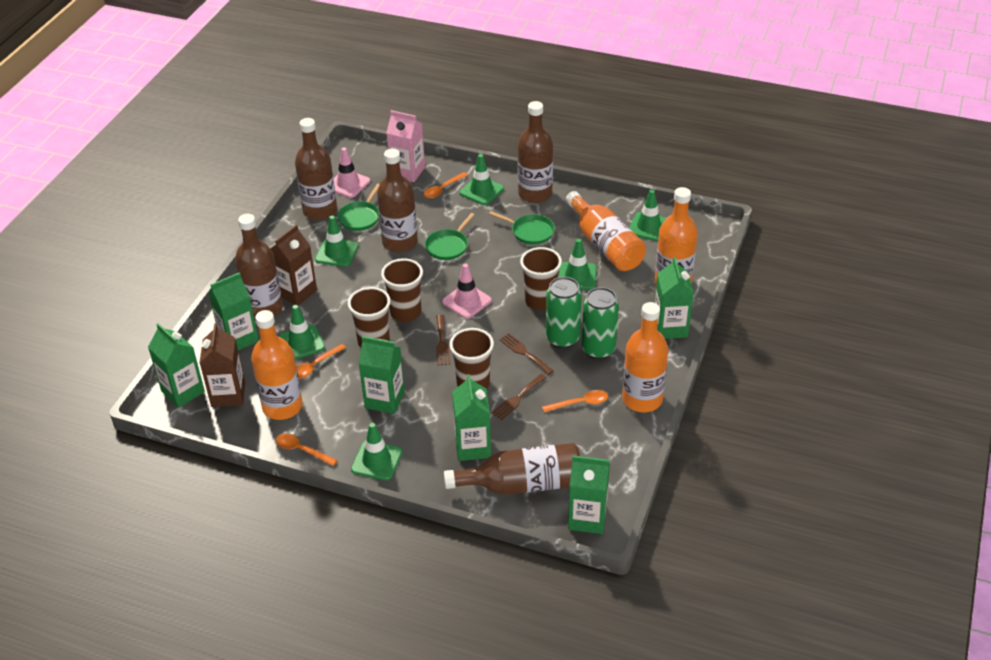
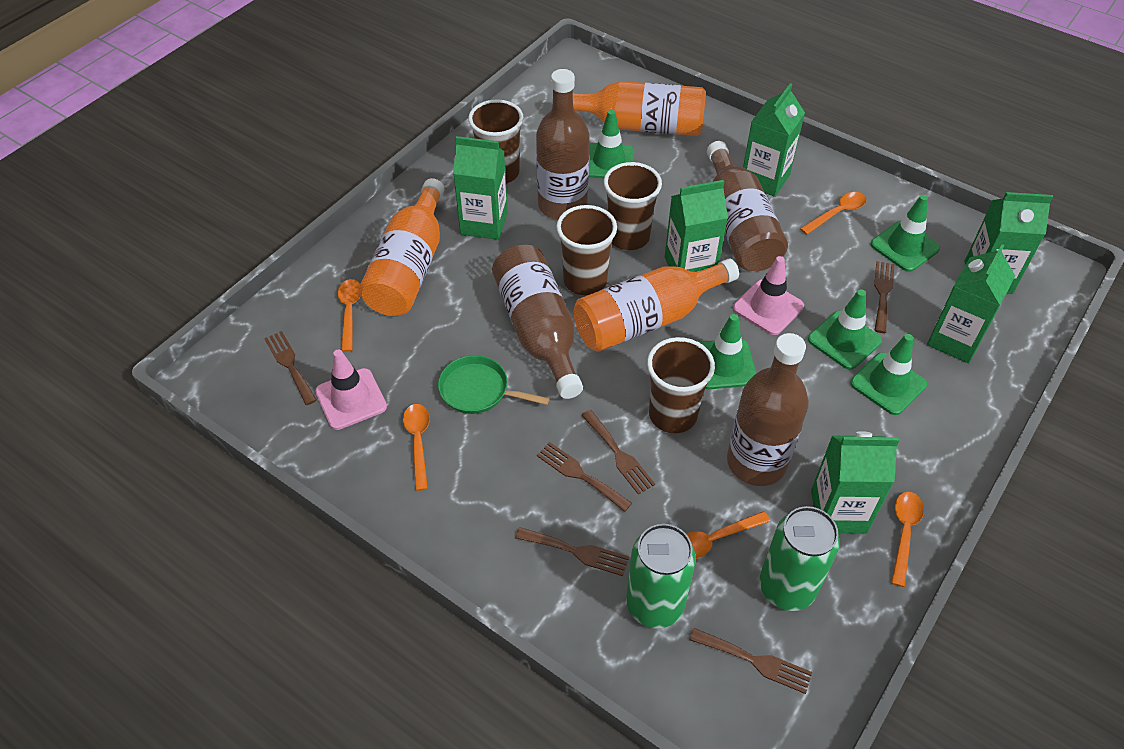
brown bottle: [235,214,283,319] [295,118,337,220] [377,149,418,253] [444,443,580,495] [518,101,553,203] = 5 -> [492,245,583,399] [536,69,589,220] [707,141,788,271] [727,333,809,486] = 4
brown carton: [200,323,245,407] [270,224,317,306] = 2 -> none = 0
brown fork: [436,315,451,365] [491,374,547,420] [499,333,554,375] = 3 -> [264,331,317,405] [515,527,629,576] [537,442,632,512] [581,410,655,495] [689,628,812,694] [874,261,895,333] = 6
green pan: [338,184,380,231] [425,213,475,260] [489,211,555,245] = 3 -> [438,355,550,414] = 1
green traffic cone: [278,305,325,360] [315,216,358,267] [351,423,402,481] [460,154,504,205] [559,239,597,290] [629,190,666,241] = 6 -> [589,110,634,178] [699,314,757,389] [808,289,882,370] [850,334,927,415] [870,195,940,272] = 5
orange bottle: [251,310,303,420] [566,191,646,271] [622,302,668,412] [655,187,698,284] = 4 -> [359,178,445,316] [573,81,706,136] [574,258,739,352] = 3
orange spoon: [276,433,337,466] [296,344,346,379] [424,172,468,198] [542,390,608,412] = 4 -> [338,279,361,352] [403,404,430,491] [686,511,770,559] [800,192,867,235] [891,492,924,587] = 5
pink carton: [386,110,425,182] = 1 -> none = 0

